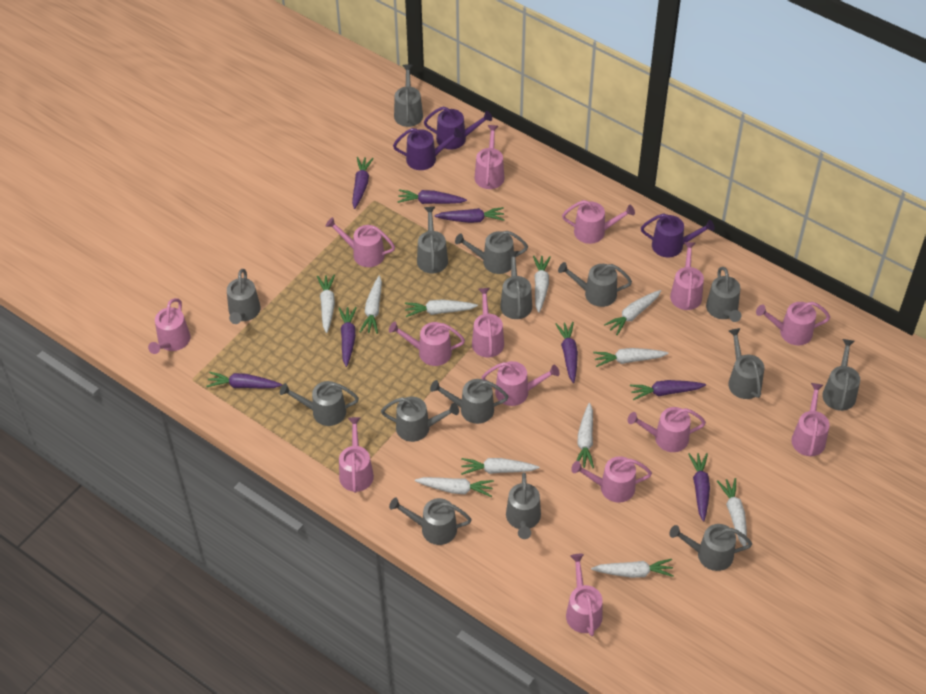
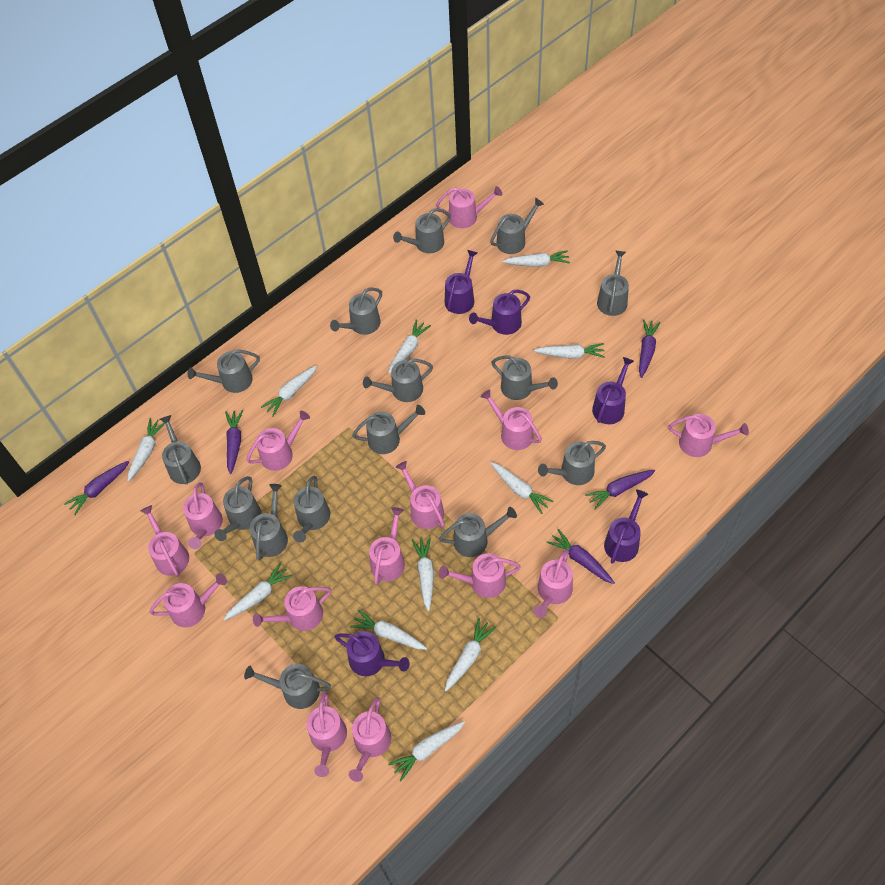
purple carrot: [206,372,282,388] [339,307,357,367] [352,157,374,209] [397,190,467,204] [434,207,505,223] [556,322,578,383] [630,380,706,400] [688,453,710,522] = 8 -> [64,461,129,515] [225,410,243,474] [546,529,615,584] [585,470,655,510] [639,319,661,378] = 5
purple watering can: [393,128,462,170] [424,107,492,150] [641,213,715,257] = 3 -> [334,631,410,676] [445,250,477,314] [469,290,530,335] [592,357,634,424] [604,490,648,564] = 5

